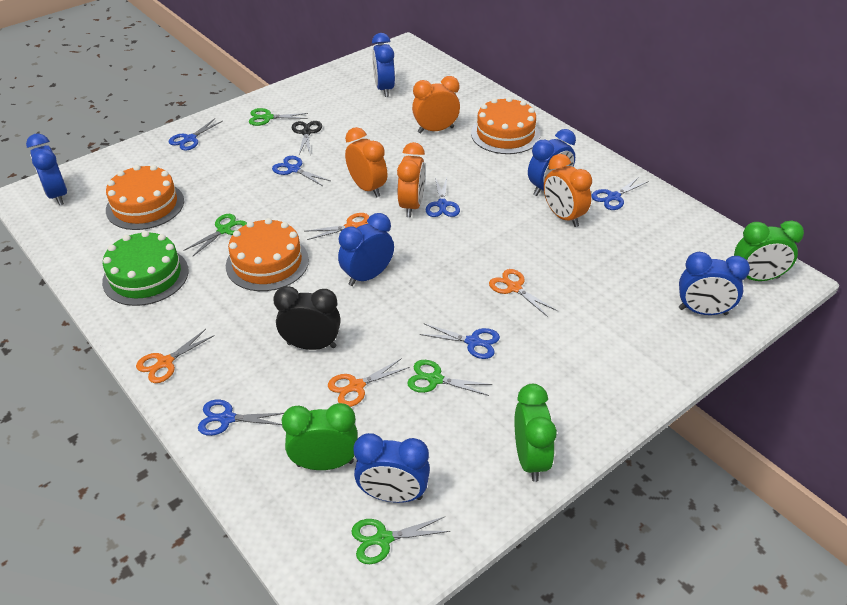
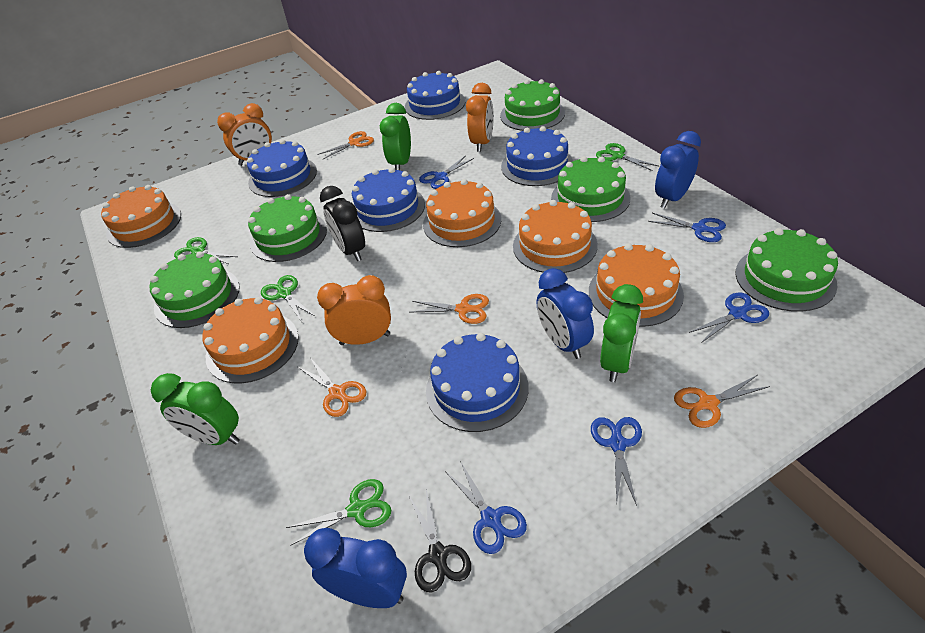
blue cake: none = 0 -> [247,139,317,197] [352,167,425,232] [405,71,465,120] [426,333,529,432] [501,126,573,186] = 5
blue clock: [26,134,67,205] [338,213,394,286] [354,433,430,503] [372,33,395,97] [528,129,576,196] [679,252,750,315] = 6 -> [304,528,407,608] [537,268,594,359] [655,131,701,208] = 3
blue scissors: [169,118,223,151] [198,400,284,436] [272,156,331,186] [419,324,500,359] [426,177,460,217] [591,177,649,210] = 6 -> [419,155,474,189] [445,461,527,554] [591,417,642,506] [648,213,726,242] [689,292,769,343] = 5
green cake: [102,231,189,306] = 1 -> [149,252,240,328] [248,194,327,262] [500,79,565,131] [551,156,631,222] [736,228,838,312] = 5
orange cake: [106,165,184,230] [226,218,309,291] [471,97,540,154] = 3 -> [101,185,181,248] [202,297,299,383] [423,179,501,247] [513,200,598,273] [589,243,684,327] = 5
orange clock: [345,127,387,197] [397,142,425,217] [412,76,460,133] [544,154,592,227] = 4 -> [217,103,272,166] [317,275,391,345] [466,83,494,152] = 3

